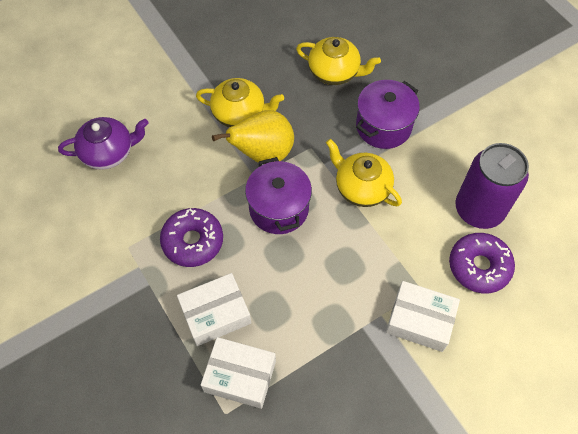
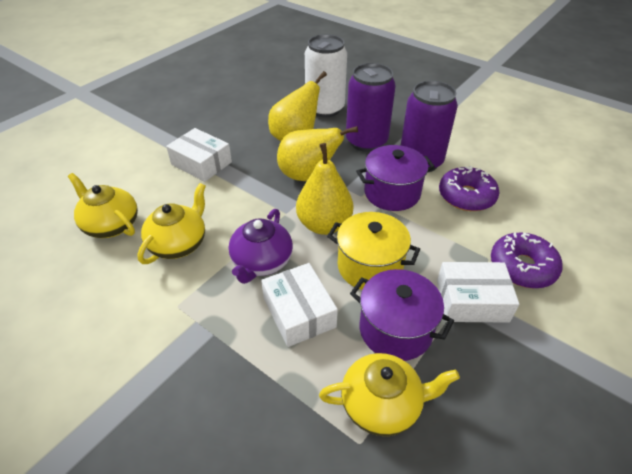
purple can: [455,143,529,229] = 1 -> [346,63,396,152] [401,81,458,173] = 2
white can: none = 0 -> [305,34,347,117] = 1
yellow pear: [212,110,294,163] = 1 -> [268,71,327,141] [277,126,358,181] [296,143,353,235] = 3
yellow pot: none = 0 -> [327,212,420,290] = 1

